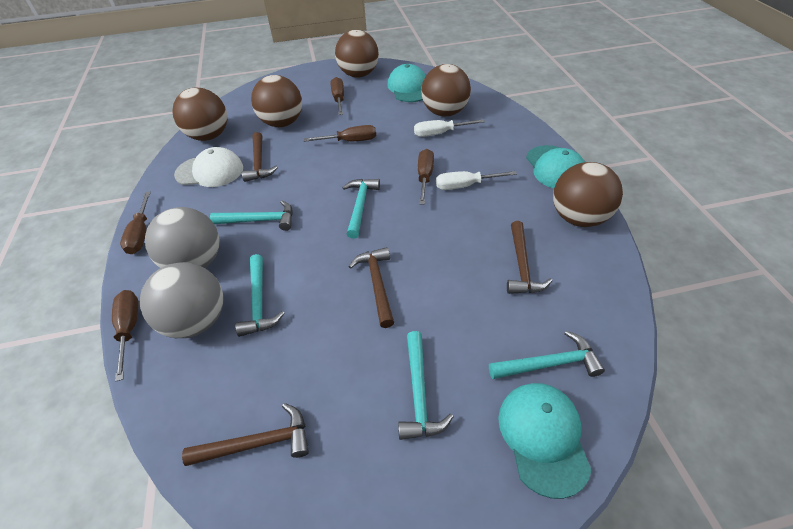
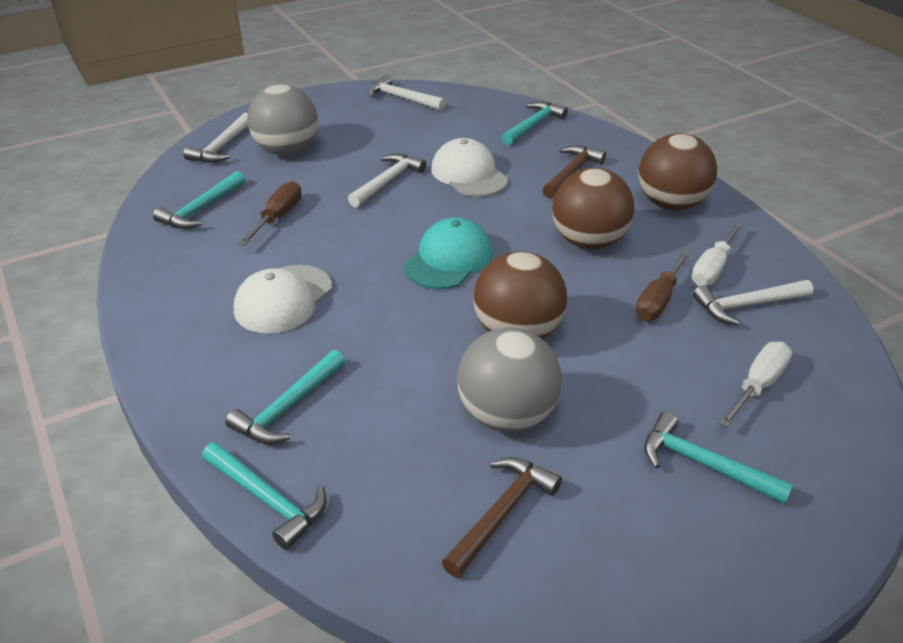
brown ball: [172,88,227,141] [251,75,302,127] [335,30,379,78] [422,64,471,117] [553,162,623,227] = 5 -> [473,251,567,339] [552,168,634,250] [639,133,717,211] = 3
brown hammer: [182,403,309,466] [242,132,278,182] [349,247,394,328] [507,221,552,294] = 4 -> [442,457,562,578] [542,145,606,198] = 2
brown screwdriver: [112,290,139,382] [120,191,151,254] [303,125,376,142] [331,77,344,115] [418,149,434,205] = 5 -> [238,181,302,246] [636,250,691,321] = 2
turquoise cap: [387,64,426,102] [498,383,592,499] [526,145,585,188] = 3 -> [404,217,493,289] = 1
white cap: [174,147,243,187] = 1 -> [234,265,332,334] [431,138,508,197] = 2
white hammer: none = 0 -> [183,113,248,163] [348,154,426,207] [368,75,446,111] [693,280,813,325] = 4

